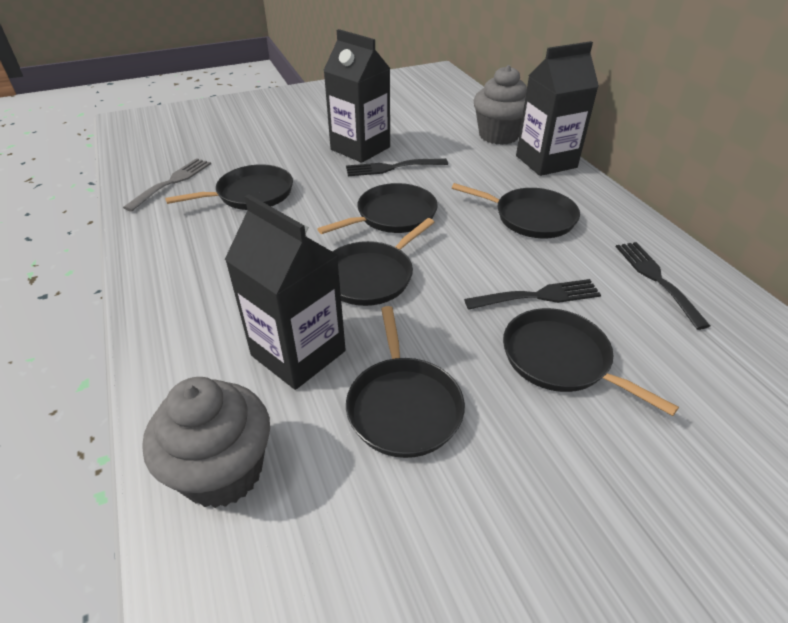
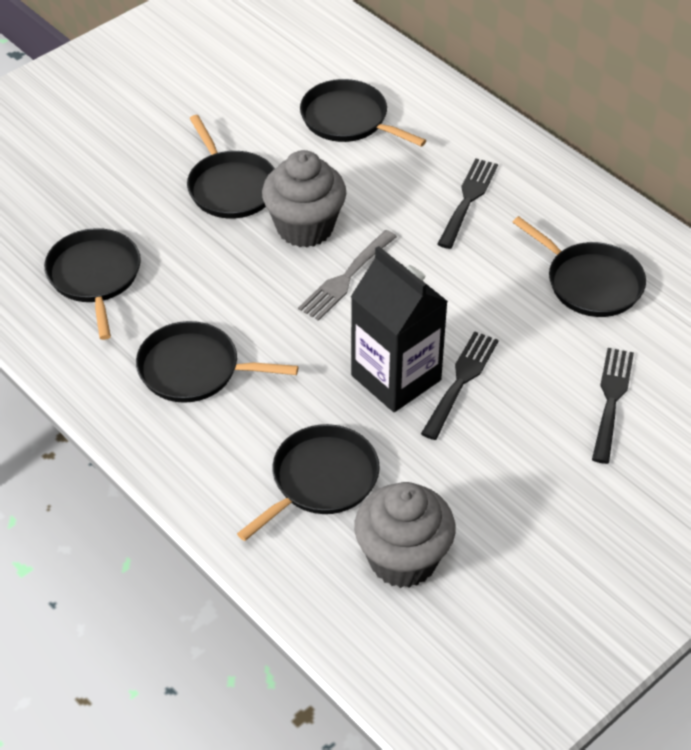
black carton: [225,195,346,390] [323,29,391,163] [516,41,599,176] = 3 -> [351,246,448,412] = 1

